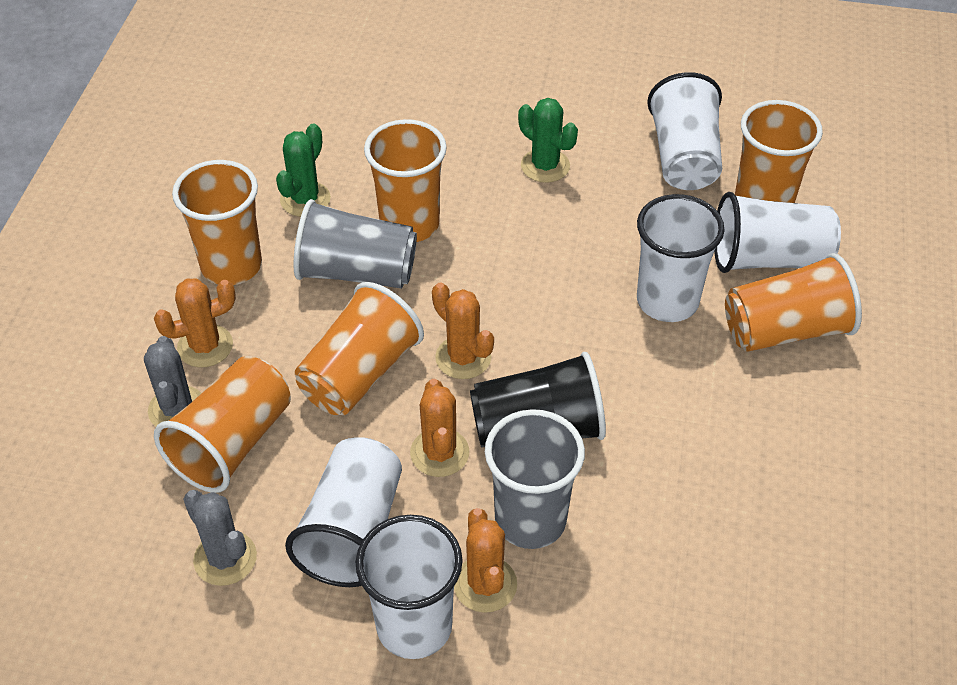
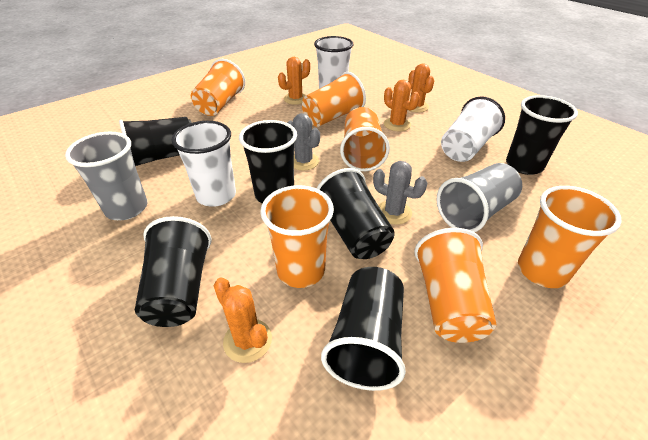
black cup: [470,352,606,447] = 1 -> [119,117,192,166] [135,216,211,327] [239,120,297,203] [316,168,395,259] [321,267,406,391] [506,95,578,175] = 6
green cactus: [276,124,331,217] [518,98,578,183] = 2 -> none = 0
white cup: [285,437,402,587] [356,515,463,659] [637,194,725,322] [647,72,722,190] [714,192,841,273] = 5 -> [172,121,236,207] [314,36,353,89] [441,96,505,162] = 3

